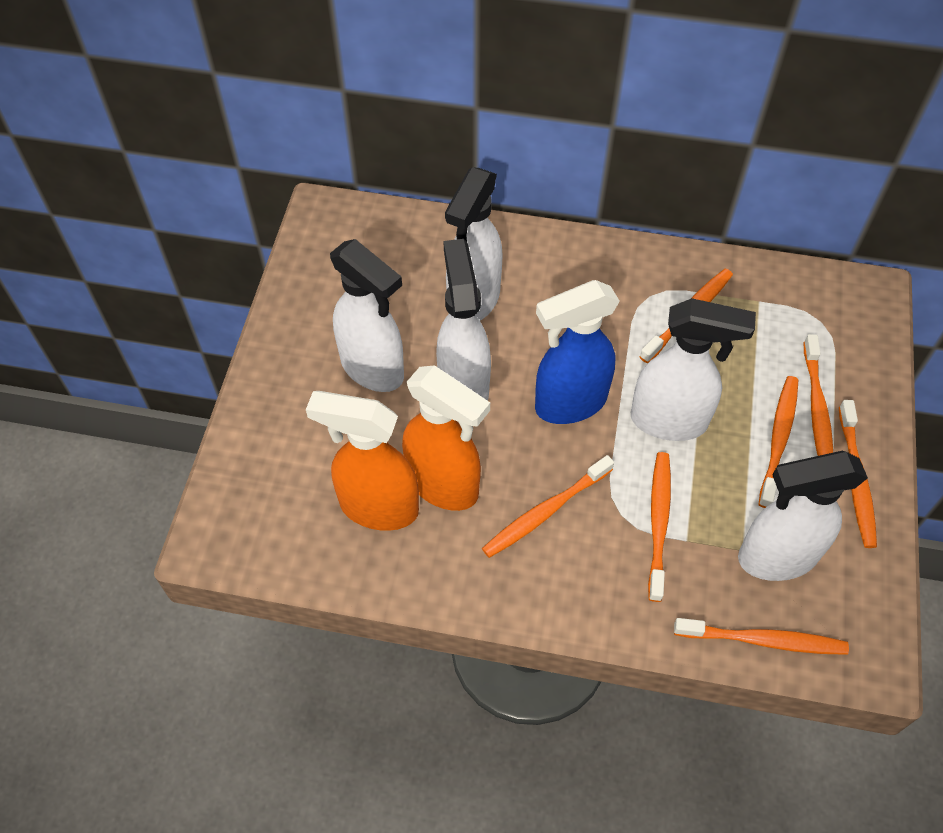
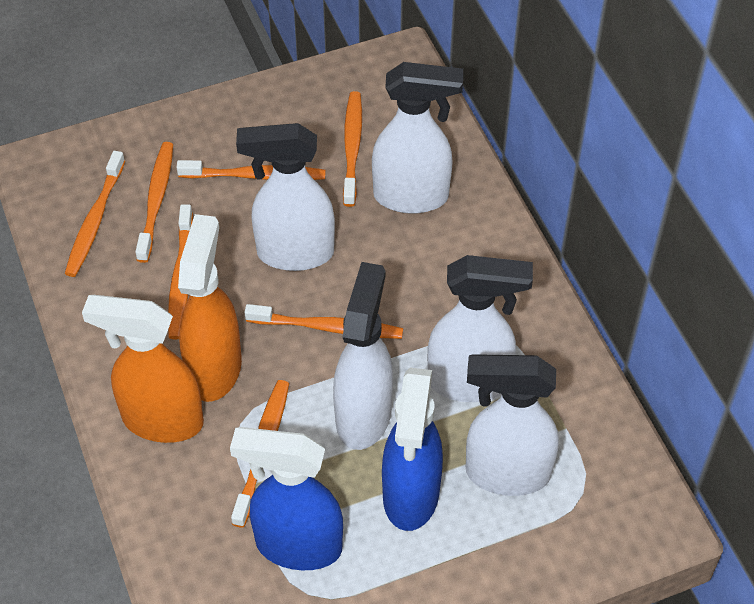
blue spray bottle: [535,280,620,424] = 1 -> [230,427,343,570] [382,368,443,531] = 2

